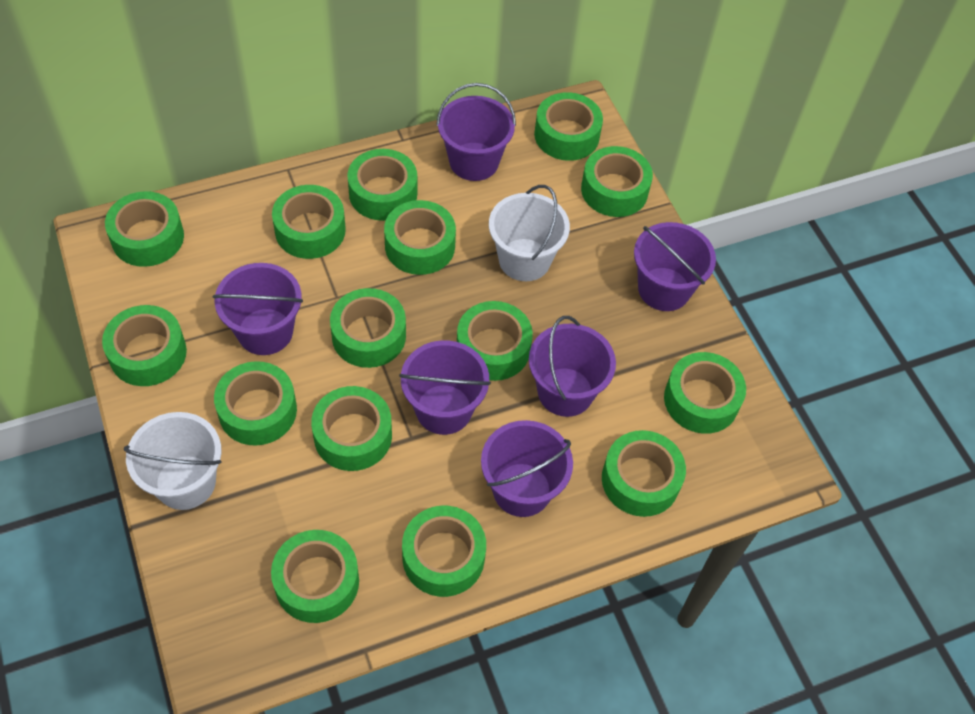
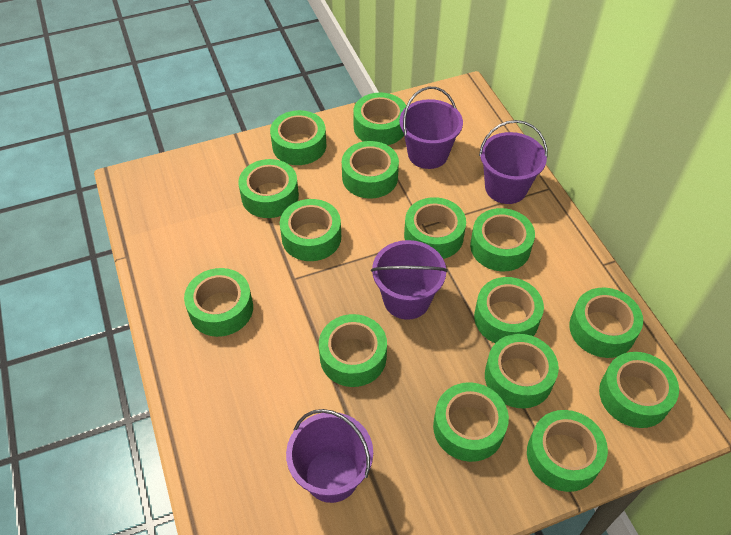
purple bucket: [213,263,303,355] [399,340,491,435] [436,83,516,181] [481,420,573,517] [529,316,616,417] [634,222,716,311] = 6 -> [286,409,373,503] [371,240,448,320] [399,87,463,169] [479,120,548,204] = 4
white bucket: [124,412,222,510] [489,185,570,281] = 2 -> none = 0

